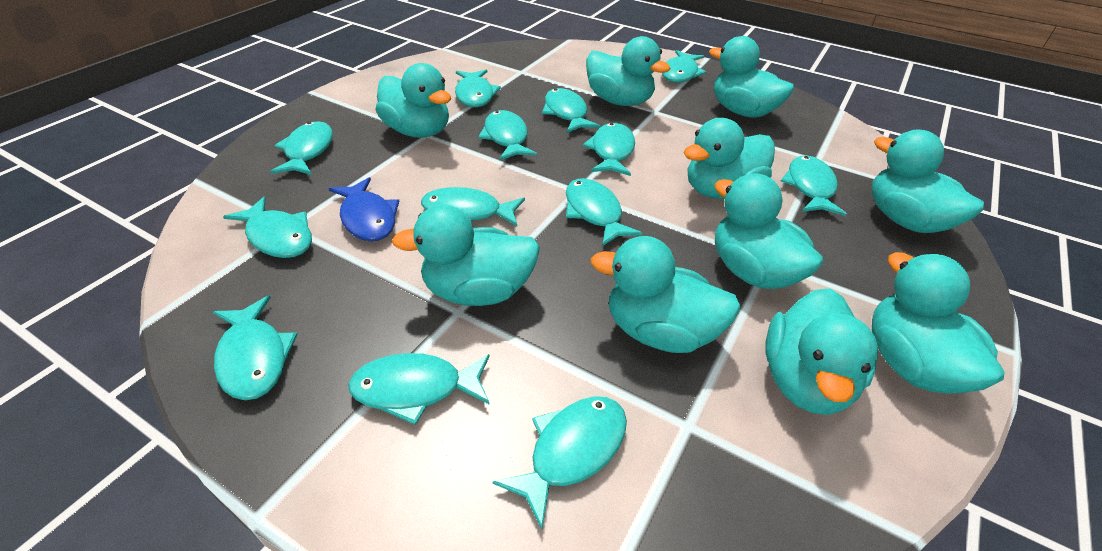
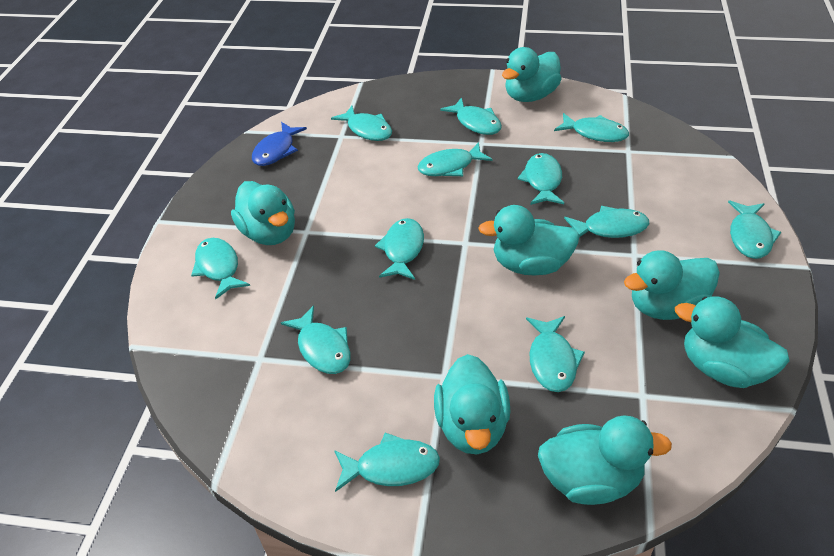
turquoise duck: [376,63,451,138] [392,204,540,306] [586,36,670,106] [591,236,741,353] [684,118,775,199] [709,36,794,118] [714,173,823,289] [765,288,878,415] [872,130,984,233] [872,252,1005,394] = 10 -> [231,181,295,245] [434,354,511,454] [478,205,580,276] [502,47,562,102] [538,415,672,505] [624,250,720,320] [675,296,789,388] = 7
turquoise fish: [213,295,298,400] [223,197,312,258] [270,121,333,175] [348,353,490,425] [421,187,525,226] [455,70,501,107] [478,110,537,161] [493,396,627,530] [542,88,600,133] [566,178,643,247] [583,123,635,176] [662,50,706,83] [780,155,847,216] = 13 -> [191,238,250,299] [281,305,351,374] [331,106,392,141] [334,433,440,492] [375,218,424,280] [418,142,493,176] [440,97,502,135] [517,153,564,205] [526,316,585,392] [554,113,629,142] [564,206,649,238] [728,200,781,259] = 12

